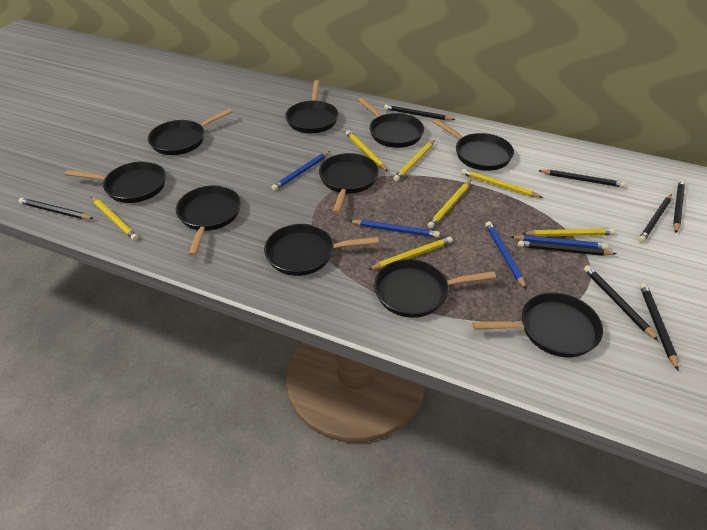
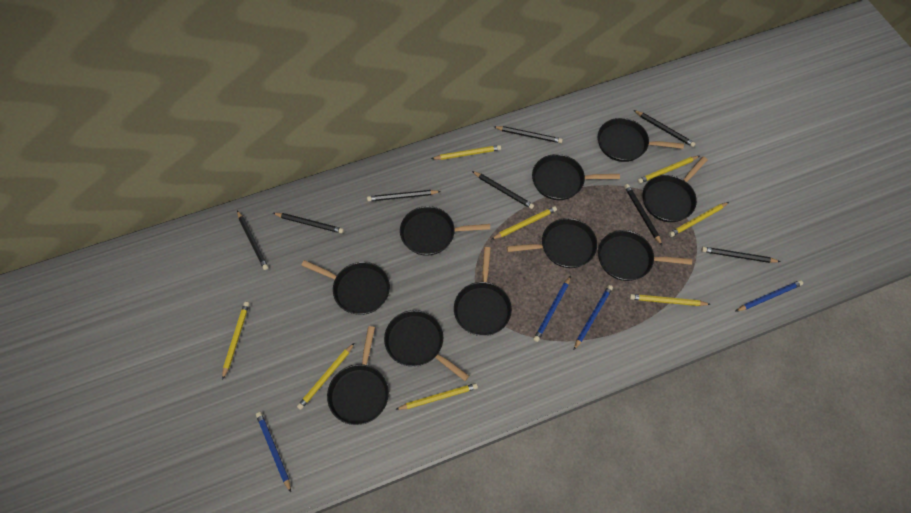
yellow pencil: [91,197,138,241] [346,130,388,172] [368,237,453,270] [393,140,435,182] [427,180,471,229] [461,169,543,198] [522,228,615,237] = 7 -> [222,302,249,380] [297,343,354,410] [395,383,478,410] [431,145,501,160] [491,206,557,240] [630,294,711,306] [637,156,699,184] [669,202,729,237] = 8

